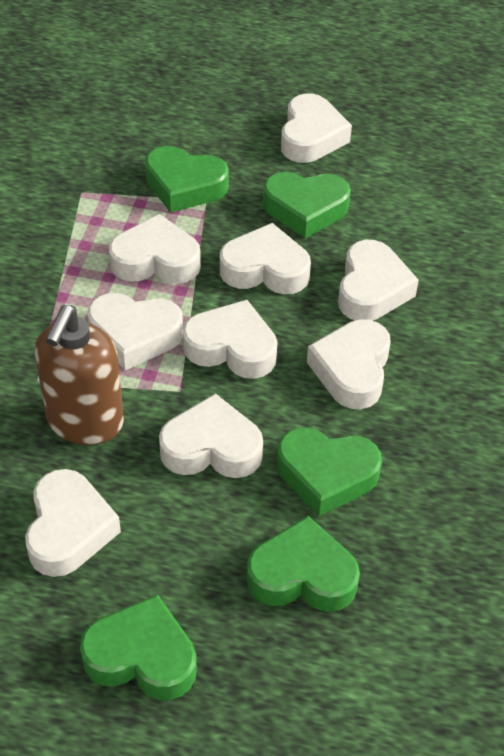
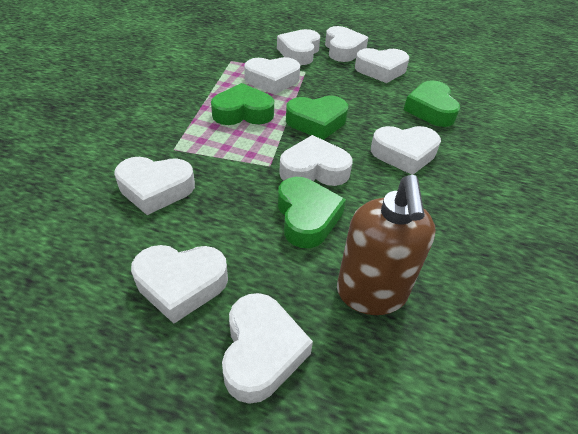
green heart: [80,595,197,700] [145,146,229,213] [247,516,360,612] [263,172,351,238] [277,427,382,516] = 5 -> [211,83,274,125] [278,177,346,248] [286,96,348,140] [404,80,460,127] = 4

